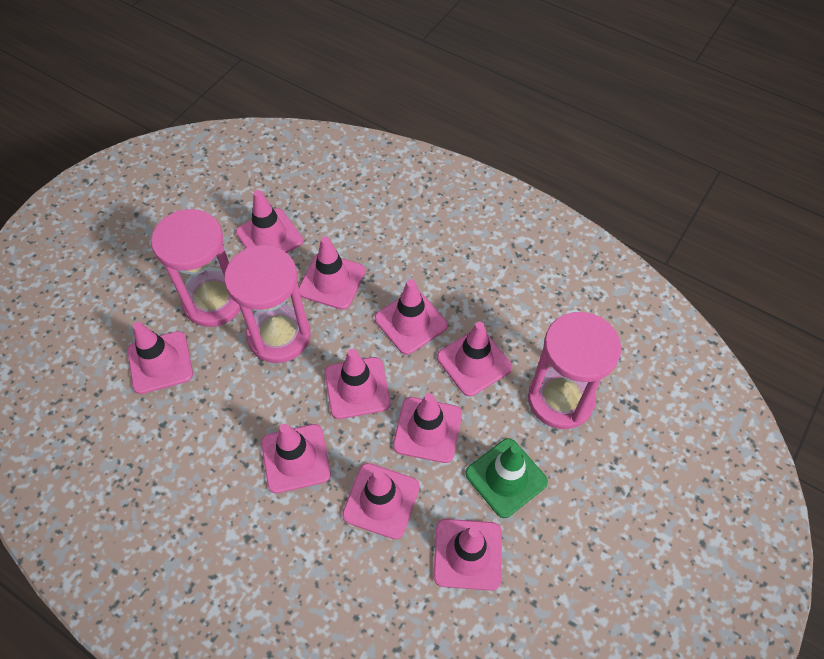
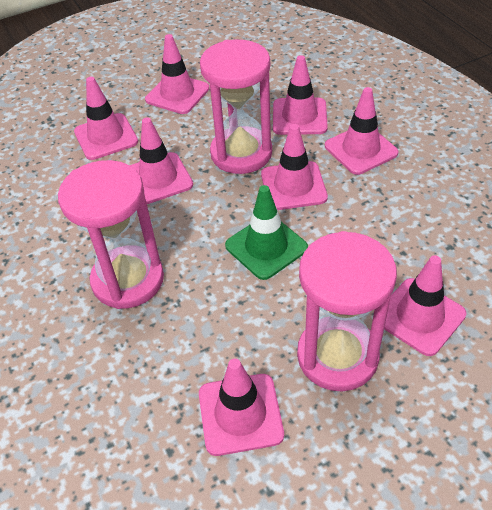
pink traffic cone: [127,322,193,394] [236,190,303,253] [261,424,331,493] [299,236,365,310] [325,349,391,419] [342,463,420,539] [375,279,448,355] [393,393,462,463] [433,519,502,591] [437,322,512,396] = 10 -> [74,77,138,160] [130,117,193,204] [145,34,210,114] [199,359,284,456] [261,124,328,210] [273,55,328,135] [325,87,398,175] [384,255,466,356] = 8

